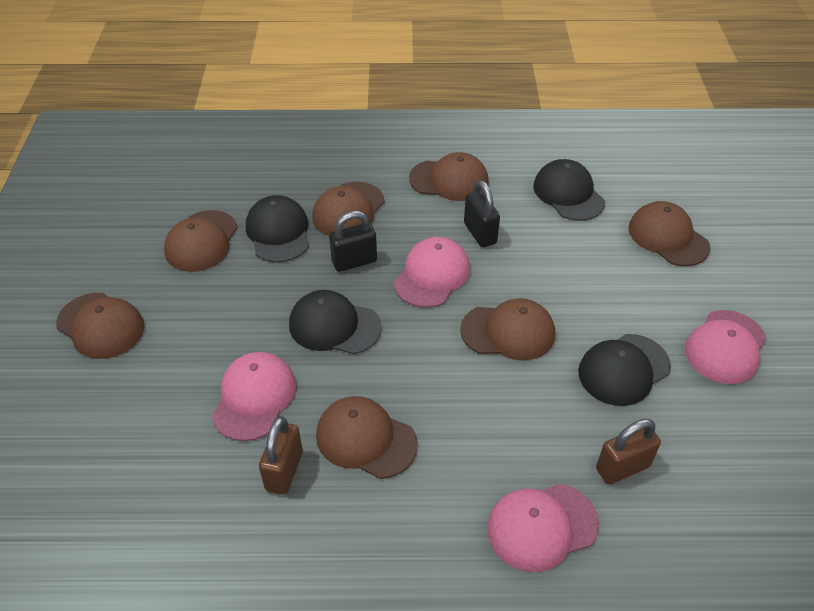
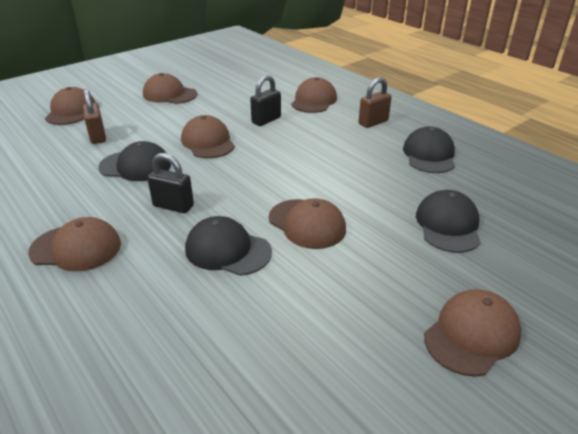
pink cap: [212,352,296,441] [394,237,470,308] [487,484,599,572] [685,310,767,384] = 4 -> none = 0

